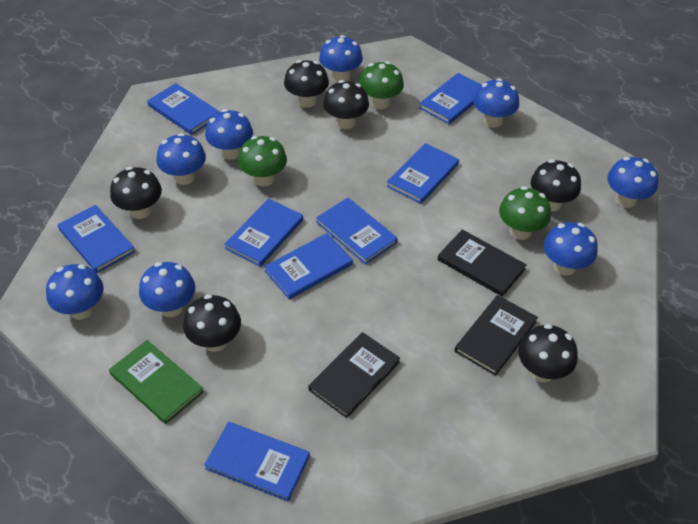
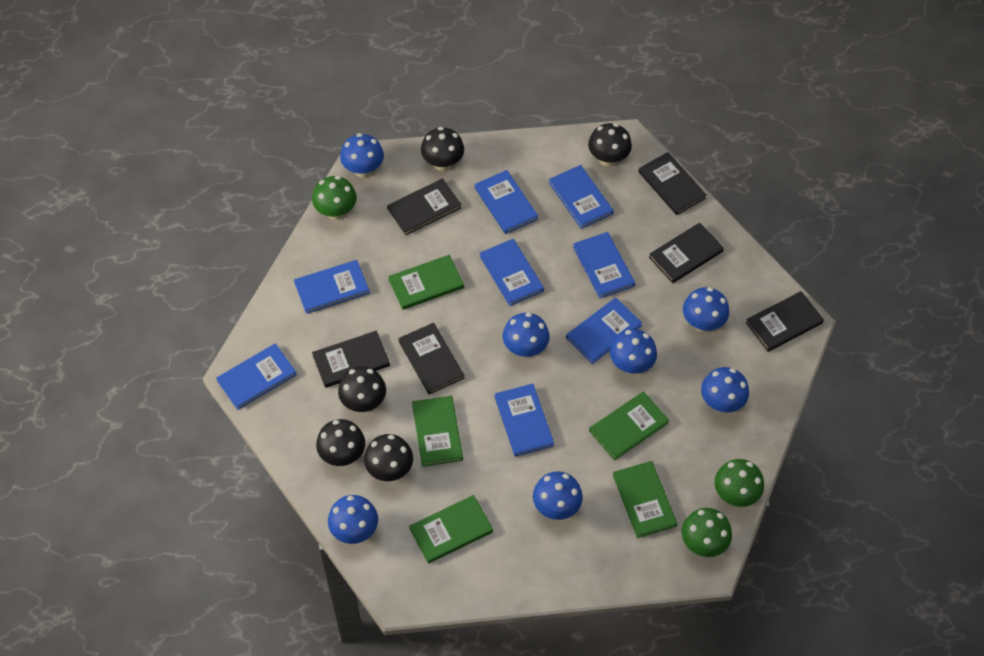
black book: [308,332,400,418] [438,229,527,297] [455,295,538,376] = 3 -> [312,331,390,388] [387,178,462,235] [399,323,464,394] [638,152,707,215] [649,222,724,283] [746,291,824,352] = 6
black mushroom: [110,167,162,219] [183,294,241,352] [284,60,329,108] [323,80,369,129] [518,324,578,382] [531,159,581,211] = 6 -> [316,419,365,466] [338,367,386,412] [364,434,413,481] [421,127,464,171] [588,123,632,167] = 5
blue mushroom: [46,264,104,320] [139,262,195,317] [157,133,206,185] [205,109,253,160] [319,35,363,83] [473,78,519,128] [544,222,598,276] [607,157,658,208] = 8 -> [328,495,378,544] [340,133,384,178] [503,313,550,357] [533,471,583,520] [610,329,657,374] [683,287,729,332] [701,367,749,413] = 7
green book: [109,340,204,424] = 1 -> [388,255,464,310] [409,495,493,564] [412,396,463,467] [589,391,669,461] [613,461,677,538] = 5

